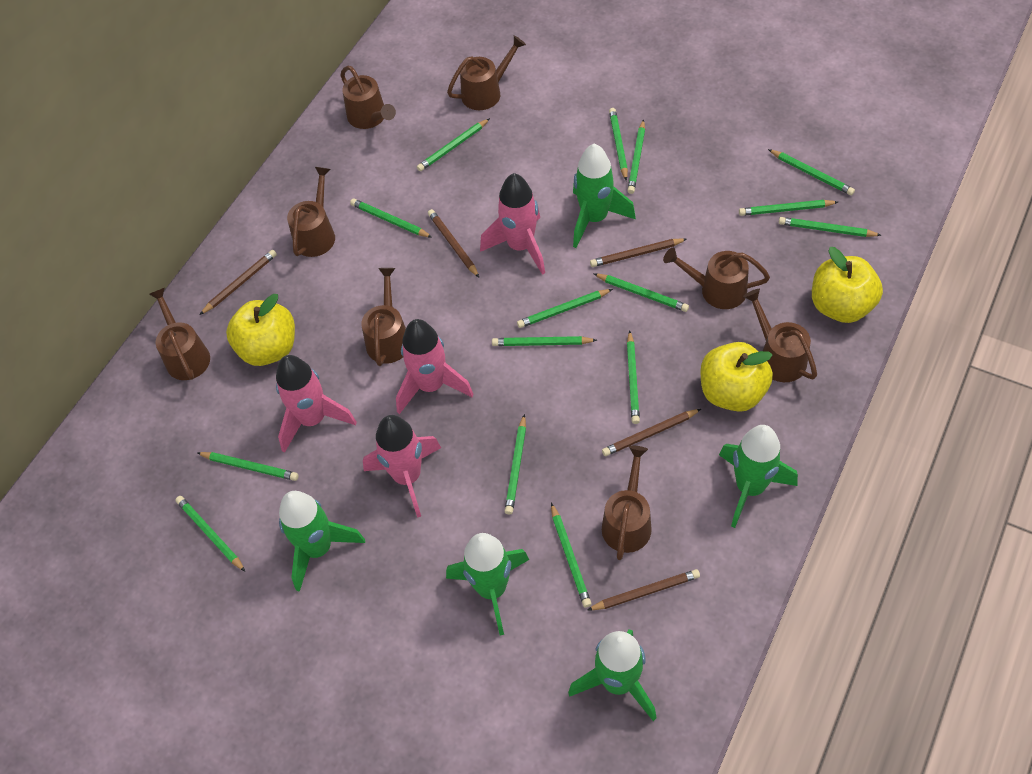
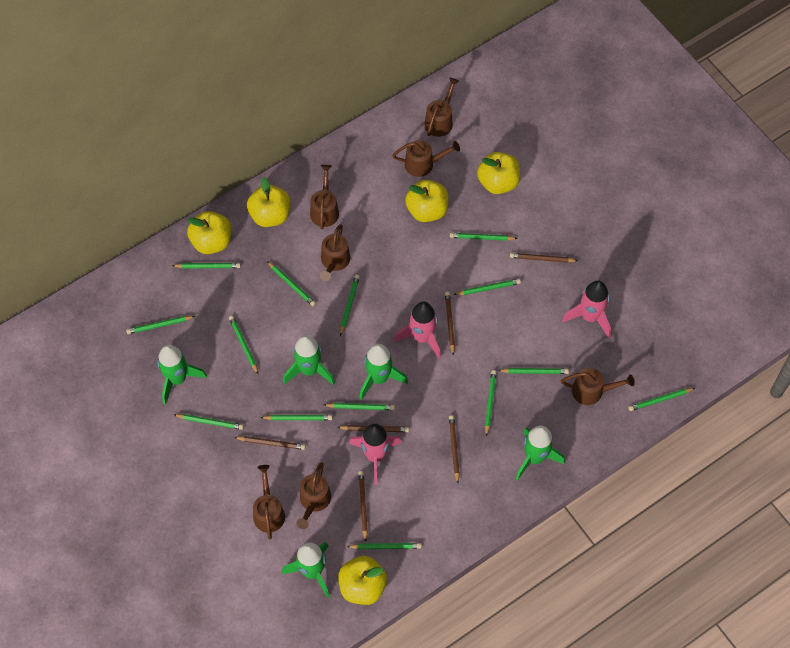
brown pencil: [200,250,277,315] [428,209,479,277] [587,569,700,610] [590,238,687,267] [602,409,701,456] = 5 -> [234,436,306,450] [337,425,409,432] [358,471,368,542] [445,292,455,356] [449,415,460,483] [510,253,578,263] = 6
brown watering can: [149,288,210,380] [287,167,335,257] [340,66,396,129] [361,268,406,366] [447,35,526,110] [602,446,651,560] [663,248,770,309] [743,289,817,382] = 8 -> [253,465,285,540] [296,462,331,529] [310,165,339,230] [320,224,350,281] [393,140,460,177] [424,77,459,137] [561,368,635,405] = 7
green pencil: [176,496,245,572] [197,452,299,481] [350,199,433,238] [417,118,490,171] [492,336,597,346] [505,414,526,514] [517,289,613,328] [551,503,592,608] [593,273,689,312] [609,108,628,181] [627,119,645,194] [627,330,640,424] [739,200,838,216] [768,149,855,195] [779,217,881,237] = 15 -> [126,316,195,334] [172,263,241,268] [174,414,244,430] [229,316,258,374] [260,415,332,420] [267,261,316,306] [324,403,395,410] [340,275,360,336] [347,543,421,549] [450,233,518,241] [453,279,521,295] [485,370,497,437] [498,368,569,374] [628,388,695,411] = 14
pink rocket: [276,355,357,453] [363,415,441,518] [396,319,474,414] [480,173,545,275] = 4 -> [349,424,402,485] [394,302,441,359] [562,280,611,338] = 3
yellow apple: [226,294,295,366] [701,342,773,412] [812,247,883,323] = 3 -> [187,211,231,254] [247,177,290,227] [338,556,387,605] [405,180,449,222] [477,152,520,194] = 5

